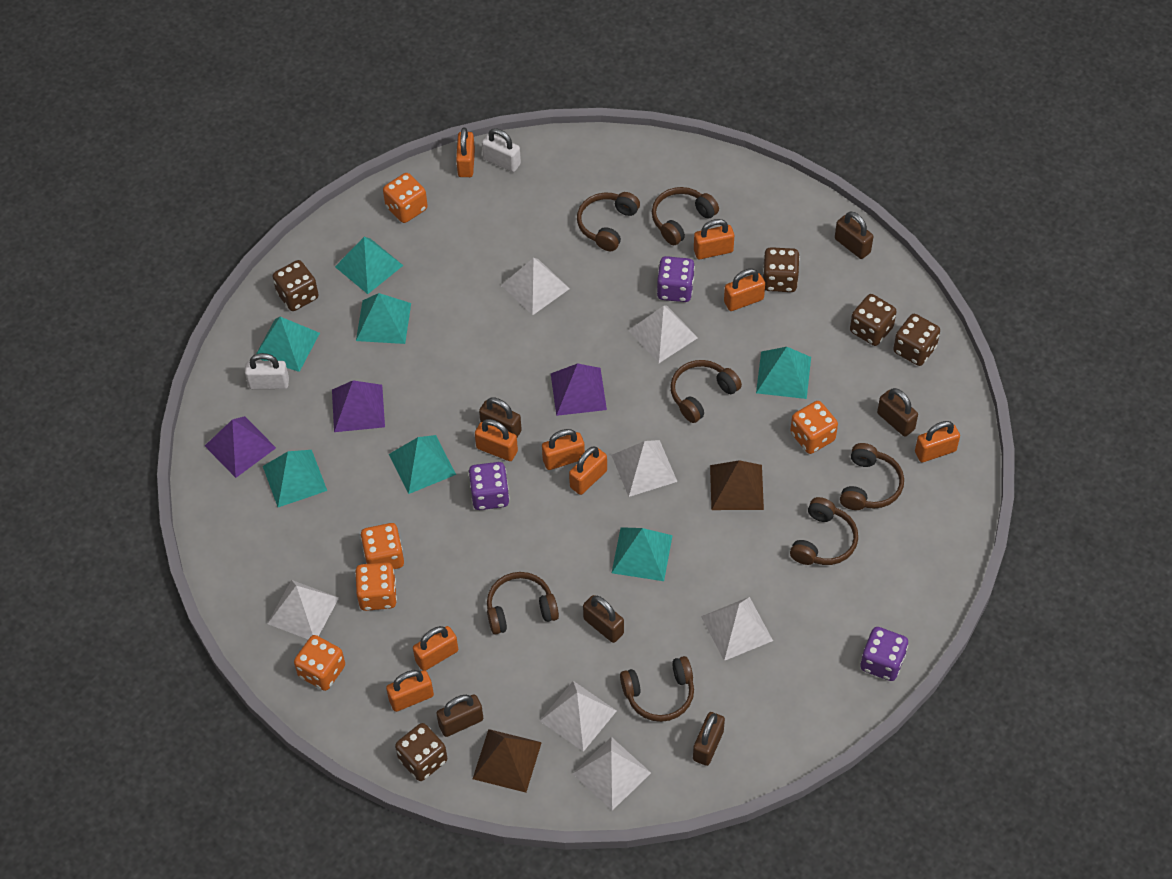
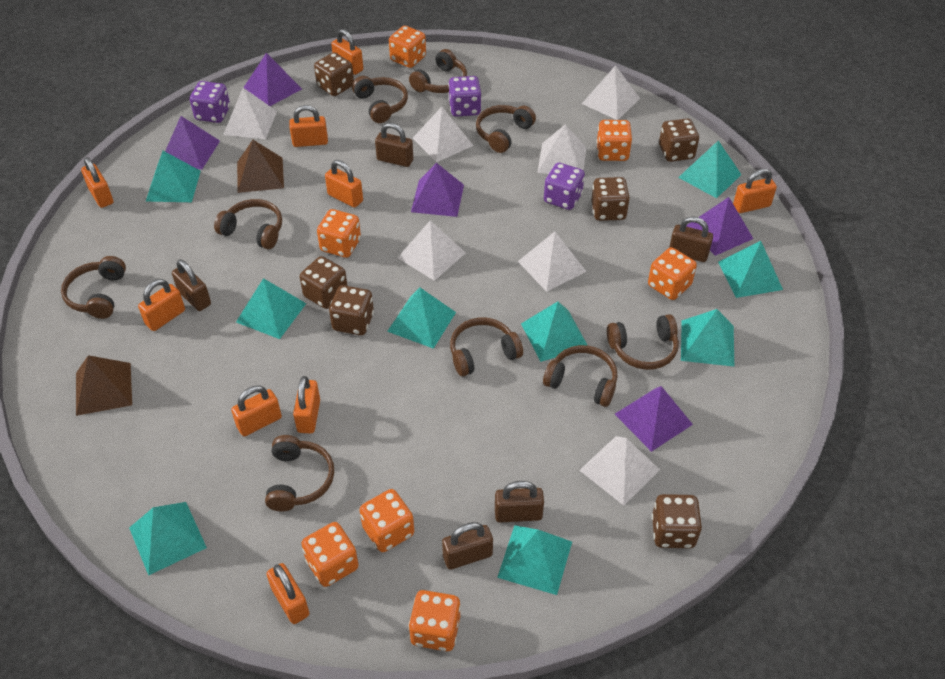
brown dice: [273,260,319,311] [395,723,447,781] [763,247,800,292] [850,294,897,346] [893,314,940,366] = 5 -> [300,256,348,309] [314,52,354,96] [329,285,374,335] [591,177,630,221] [652,494,702,548] [659,119,699,162] = 6
brown headphones: [487,572,559,635] [577,192,640,251] [620,656,694,722] [652,187,719,245] [670,360,742,423] [790,497,858,565] [840,443,904,510] = 7 -> [61,256,126,319] [214,199,282,249] [265,435,334,511] [352,76,408,123] [409,49,467,93] [450,318,523,376] [476,105,536,153] [543,345,618,407] [607,314,679,370] = 9
brown padlock: [437,694,483,737] [479,397,522,437] [583,595,624,643] [693,712,725,766] [835,211,873,259] [877,388,918,437] = 6 -> [172,259,211,311] [375,123,413,167] [442,522,493,570] [495,481,544,522] [669,216,713,262] = 5
orange dice: [294,635,345,691] [355,562,397,611] [361,523,404,569] [383,173,428,223] [790,401,838,454] = 5 -> [301,522,359,587] [317,209,361,258] [360,489,414,552] [389,26,426,68] [409,590,461,651] [597,120,632,161] [648,247,697,300] = 7
purple pyramid: [205,416,276,478] [332,381,385,432] [551,363,607,416] = 3 -> [165,116,220,170] [243,53,302,106] [411,163,464,217] [615,386,693,452] [686,197,754,256] = 5
turquoise pyramid: [256,317,320,372] [263,450,327,507] [335,237,404,294] [356,293,411,344] [389,435,456,494] [612,527,673,581] [756,347,811,399] = 7 -> [129,502,207,576] [146,151,201,202] [236,278,307,339] [387,288,456,349] [497,525,572,595] [521,301,587,362] [678,141,742,198] [681,309,734,367] [718,241,783,298] = 9
white padlock: [245,353,289,389] [482,128,521,172] = 2 -> none = 0

